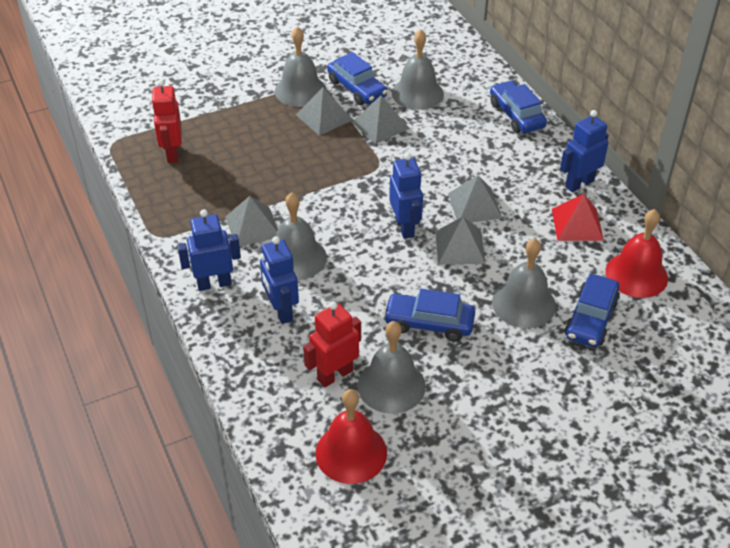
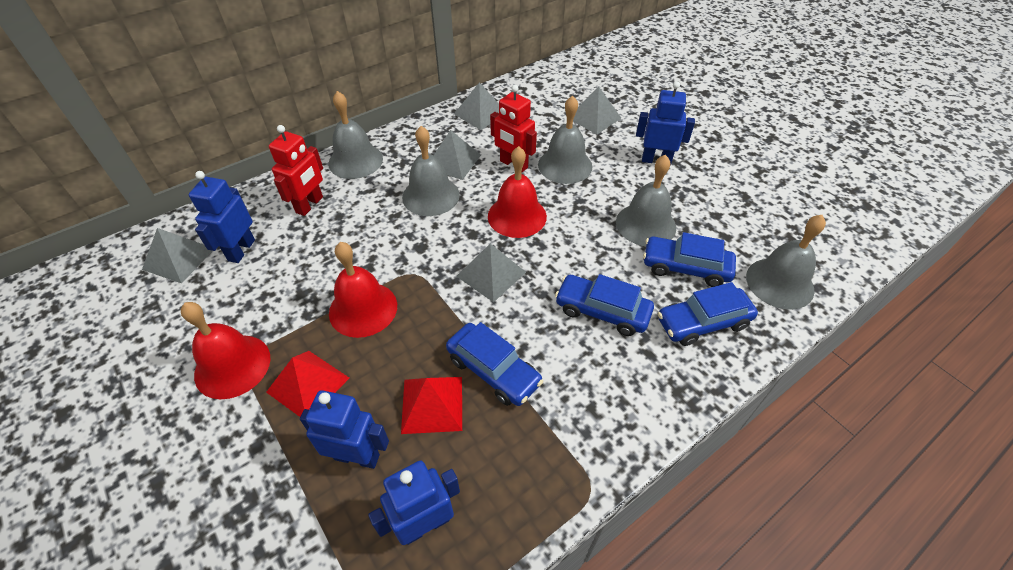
red bell: [316,389,387,484] [605,209,668,298] = 2 -> [181,302,271,399] [329,242,397,338] [488,146,547,238] = 3
red pyramid: [552,194,604,241] = 1 -> [266,351,349,417] [401,377,462,434] = 2

